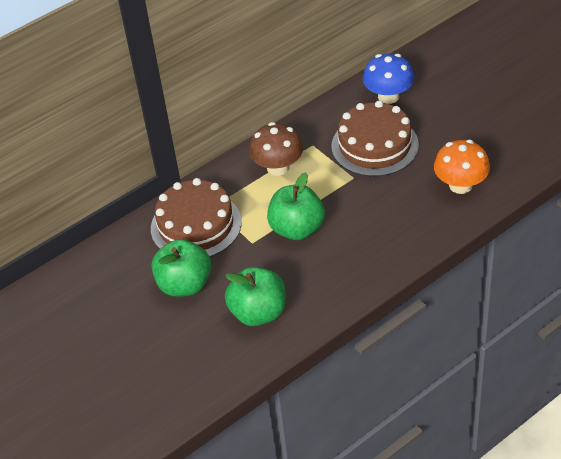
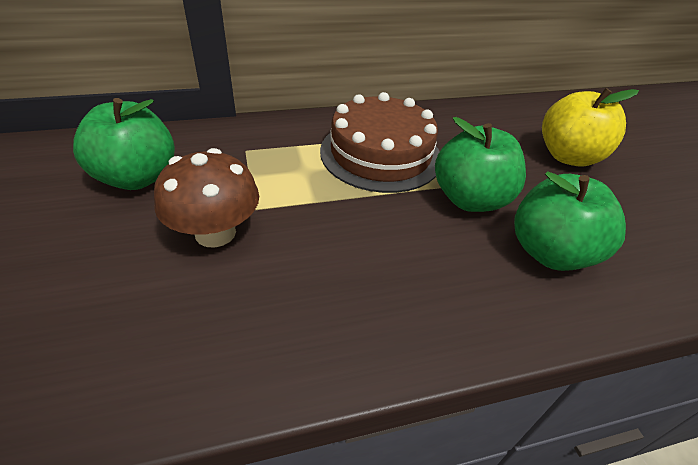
blue mushroom: [363,54,414,104] = 1 -> none = 0
brown cake: [151,178,242,257] [331,101,419,177] = 2 -> [320,92,440,193] = 1
orange mushroom: [434,140,490,194] = 1 -> none = 0
yellow apple: none = 0 -> [542,88,639,167] = 1

